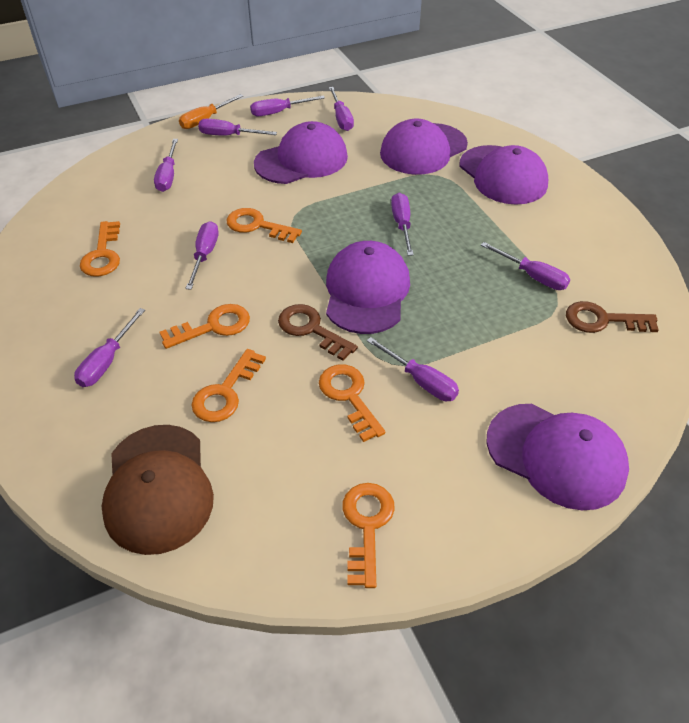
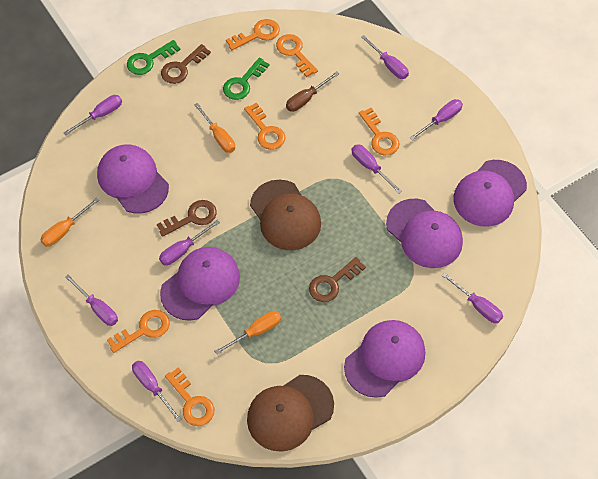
brown cap: [101,425,214,555] = 1 -> [247,375,334,452] [250,180,321,251] = 2
brown key: [278,304,358,361] [566,301,659,333] = 2 -> [157,200,217,237] [161,44,211,84] [309,257,366,302] = 3
brown screwdriver: none = 0 -> [286,71,339,112] = 1
green key: none = 0 -> [127,40,180,75] [223,58,270,100] = 2
orange screwdriver: [179,94,243,129] = 1 -> [41,198,99,247] [194,103,235,153] [214,311,281,355] = 3
purple screwdriver: [74,308,145,387] [154,139,178,192] [185,221,219,290] [198,119,277,136] [250,95,325,116] [329,87,354,131] [367,337,459,401] [391,193,414,256] [481,242,570,290] = 9 -> [63,95,122,135] [65,274,118,326] [132,361,182,422] [159,220,220,265] [352,144,402,193] [361,35,409,79] [410,99,463,140] [442,273,503,323] = 8

